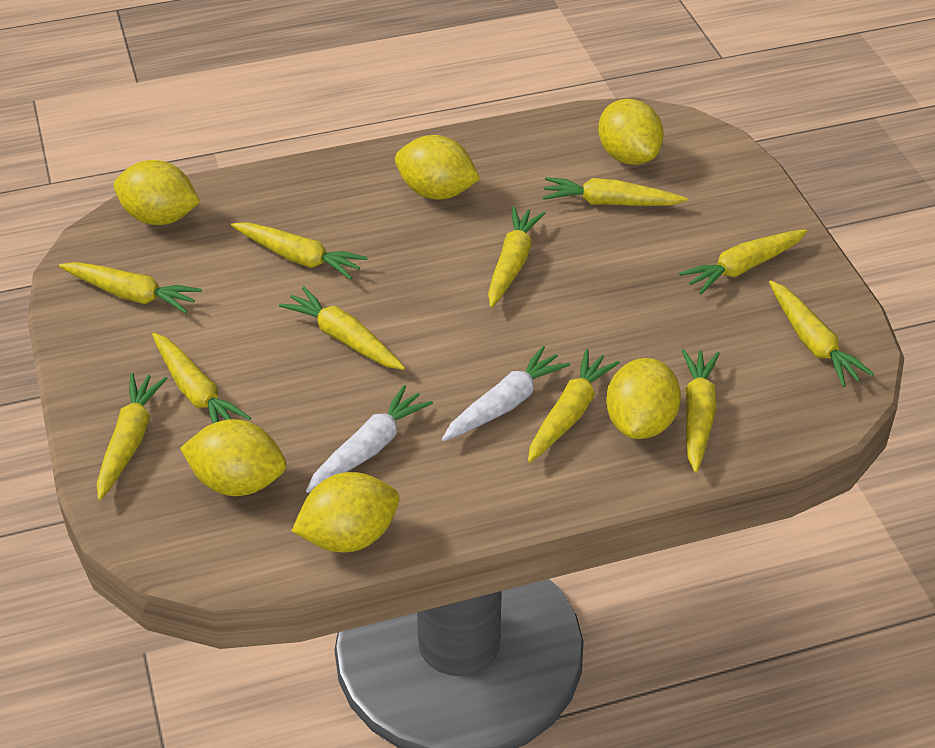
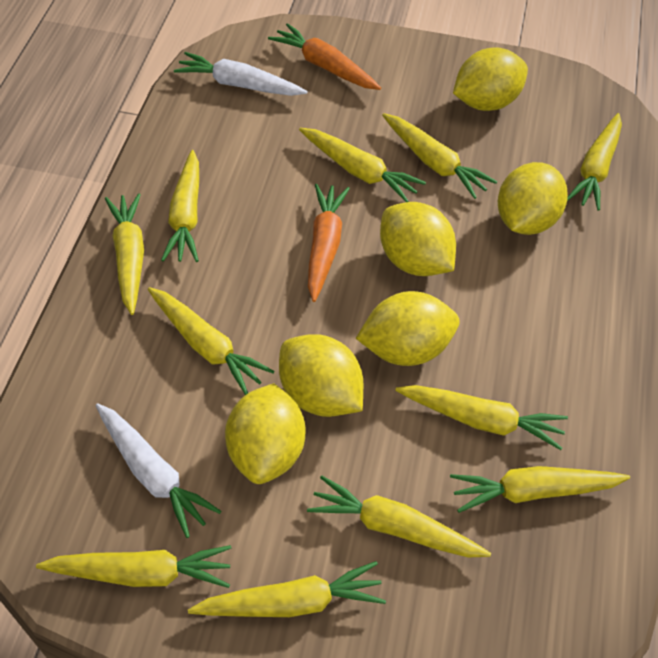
orange carrot: none = 0 -> [268,23,381,90] [308,184,350,302] = 2

